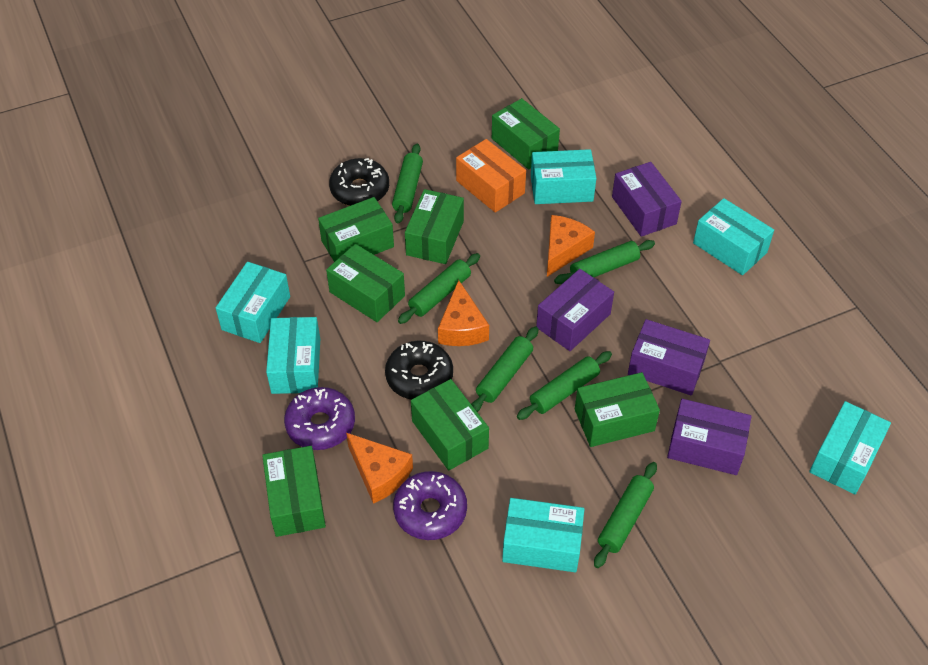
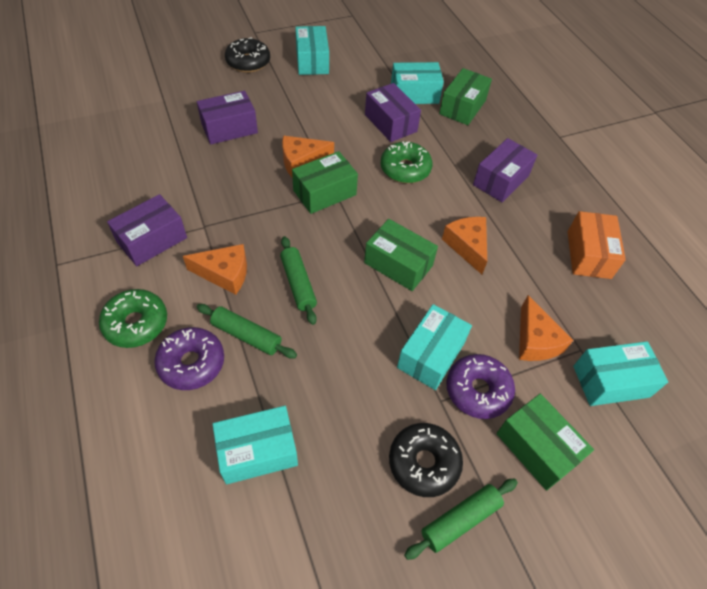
green box: [262,446,326,537] [318,197,394,262] [326,244,405,322] [405,189,464,264] [411,379,489,471] [492,98,560,169] [575,372,660,447] = 7 -> [292,151,358,214] [364,219,438,291] [439,68,492,125] [496,394,594,490] = 4
green donut: none = 0 -> [99,289,167,348] [380,142,433,183] = 2
green rolling pin: [392,144,423,224] [398,253,480,324] [471,326,539,412] [517,351,612,420] [554,240,655,284] [594,462,657,568] = 6 -> [196,304,297,358] [280,236,317,325] [404,479,518,560] = 3
orange cheese: [346,433,413,504] [438,280,489,346] [547,215,595,277] = 3 -> [183,244,247,295] [282,136,334,177] [442,217,487,274] [519,295,573,361] = 4
turquoise box: [216,262,290,343] [266,317,320,394] [502,498,584,572] [531,149,596,204] [693,198,774,275] [809,401,891,494] = 6 -> [212,406,298,484] [295,26,329,75] [391,62,444,104] [397,304,472,390] [573,341,668,406] = 5

